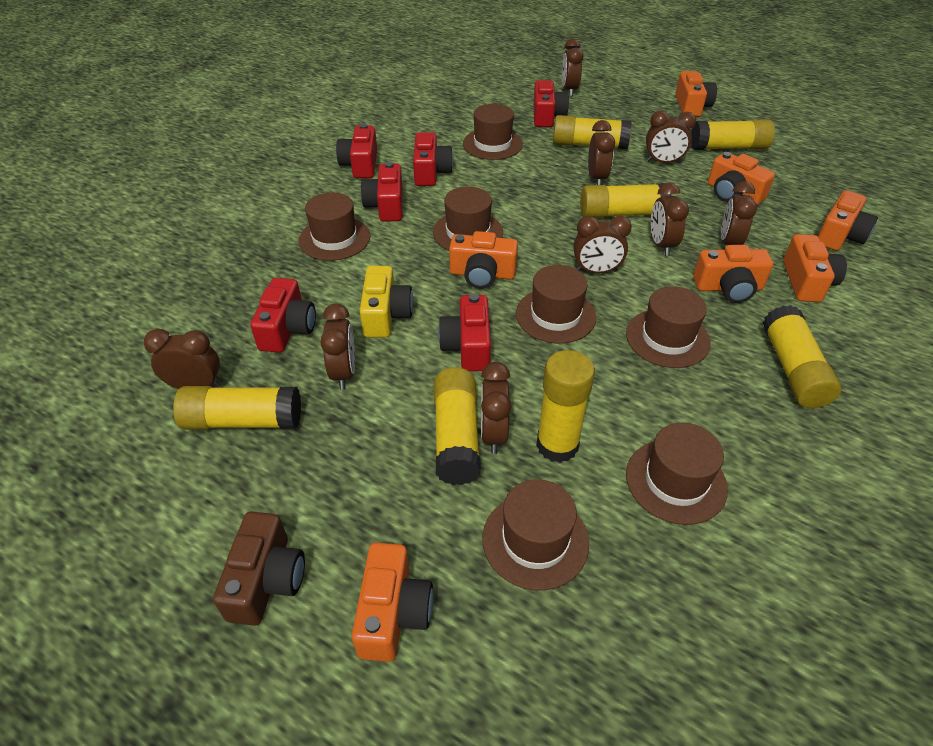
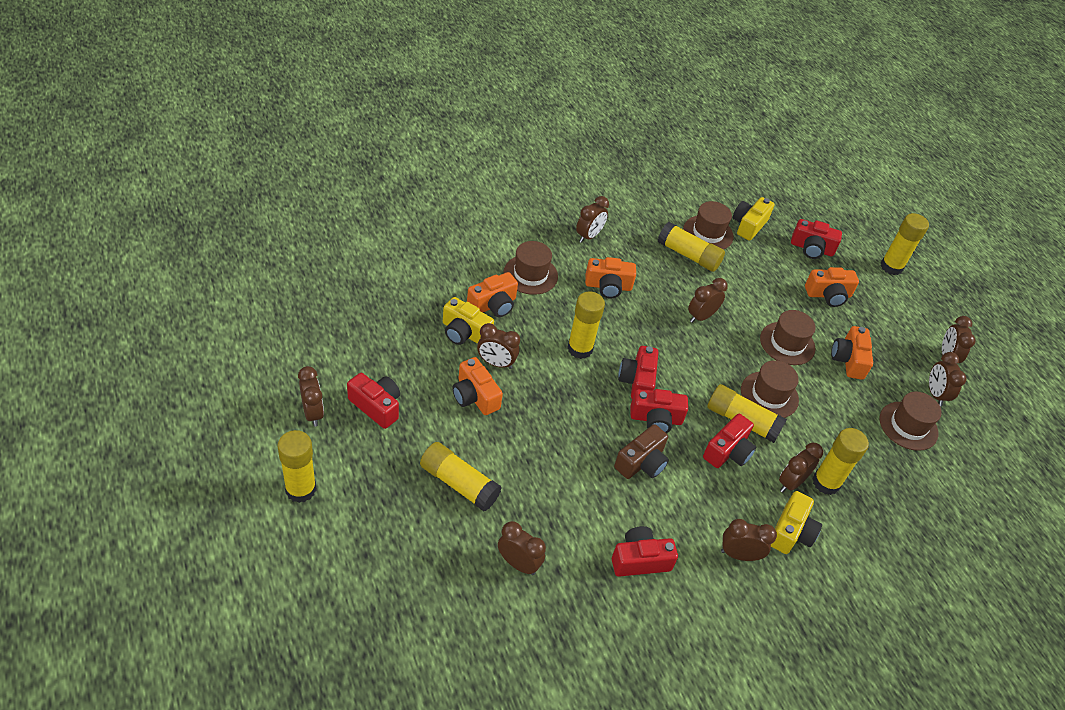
brown hat: [299,192,370,261] [433,186,503,250] [463,104,523,160] [482,479,589,590] [516,265,596,343] [626,286,711,368] [626,423,728,525] = 7 -> [503,241,558,295] [683,201,734,250] [741,360,799,418] [760,310,816,365] [880,391,942,451] = 5
orange camera: [352,542,433,662] [449,231,518,289] [675,71,717,117] [693,245,773,303] [708,152,775,205] [783,234,847,302] [818,190,878,251] = 7 -> [452,357,503,415] [467,272,518,317] [585,257,636,298] [805,267,859,307] [831,326,873,380] = 5
yellow camera: [360,266,413,338] = 1 -> [443,297,494,345] [733,197,774,241] [771,491,822,554] = 3

